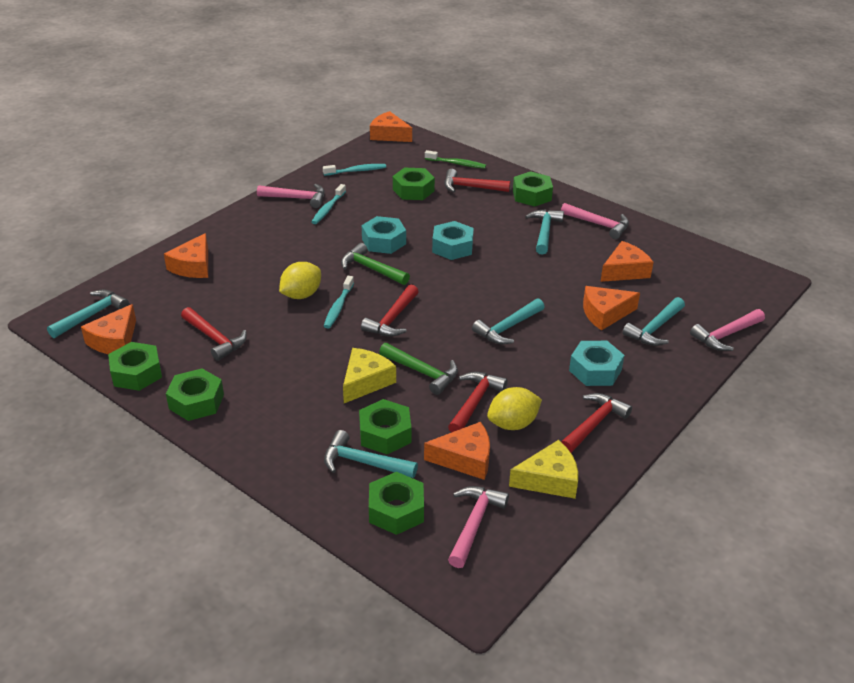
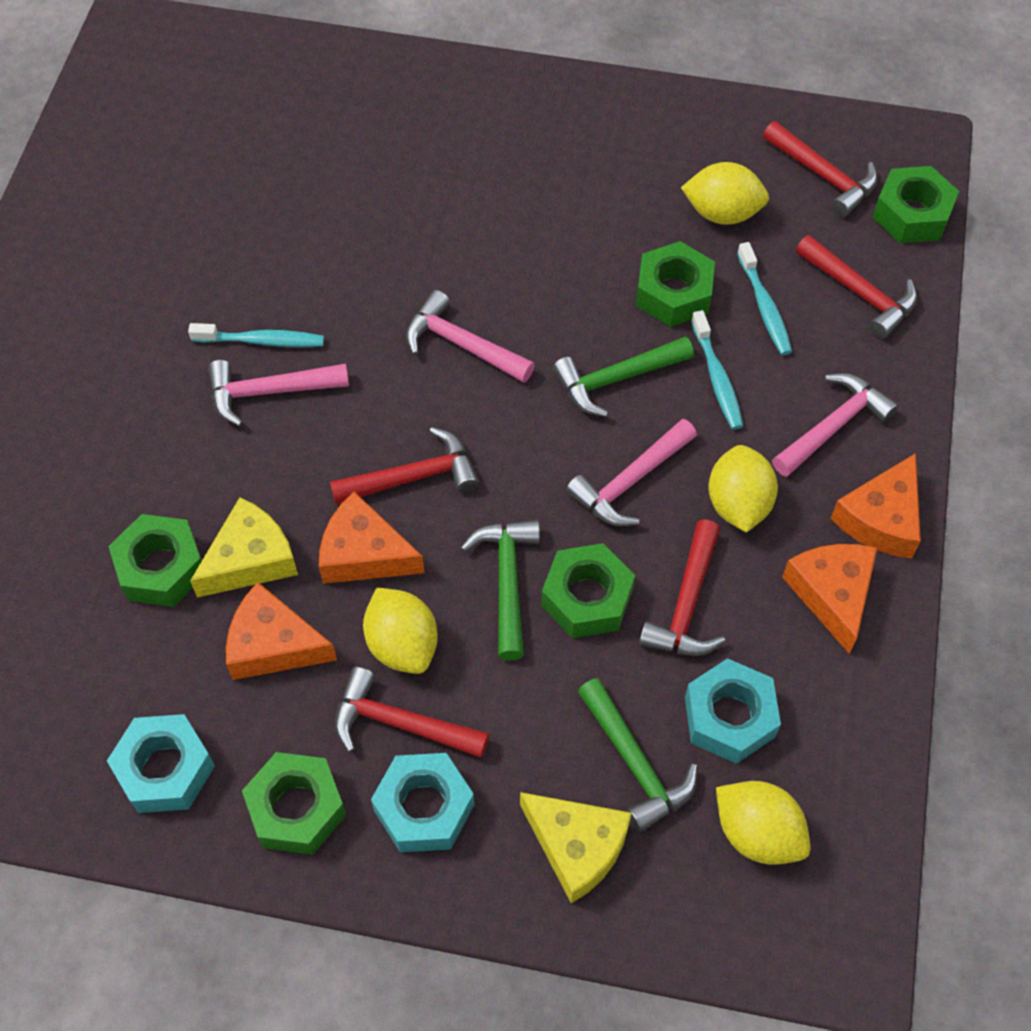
green hammer: [341,243,410,285] [379,343,458,395] = 2 -> [461,520,540,661] [553,337,694,417] [577,678,698,833] = 3
green nut: [108,342,162,391] [166,369,224,421] [359,399,411,455] [369,472,424,535] [393,168,435,200] [513,171,553,206] = 6 -> [108,514,202,607] [242,752,346,855] [541,543,635,638] [636,241,715,327] [873,166,959,243] = 5
green toothbrush: [425,150,486,169] = 1 -> none = 0
orange cheese: [81,304,136,354] [164,233,208,278] [370,111,412,142] [424,422,490,480] [583,286,640,331] [600,241,654,282] = 6 -> [226,582,337,680] [319,492,425,584] [782,544,877,654] [831,453,921,559] = 4
turquoise hammer: [47,290,129,338] [324,430,418,478] [472,298,544,344] [525,210,564,255] [622,297,685,346] = 5 -> none = 0
yellow lemon: [279,262,321,299] [487,387,542,430] = 2 -> [363,588,438,674] [681,162,769,225] [708,445,778,533] [716,781,810,865] = 4

